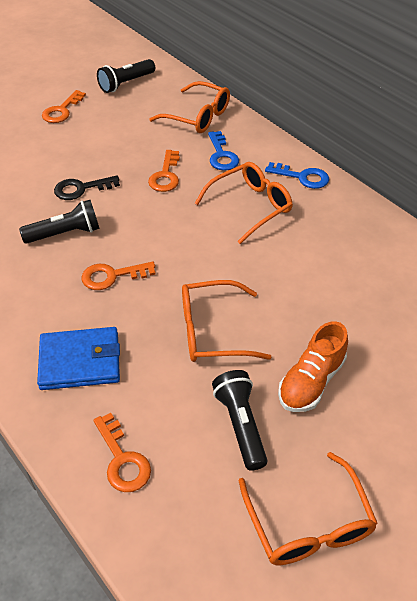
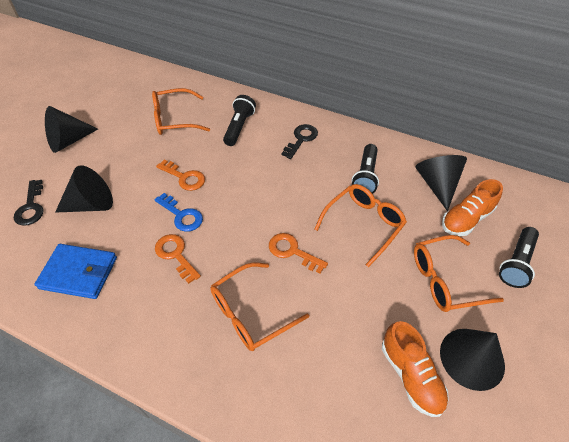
black cone: none = 0 -> [45,106,98,153] [55,166,113,213] [415,155,467,211] [440,329,505,391] = 4
black key: [54,175,120,200] = 1 -> [14,180,44,226] [282,124,318,159] = 2
blue key: [208,131,239,171] [265,162,329,189] = 2 -> [154,193,203,232] = 1
orange key: [42,90,86,123] [82,262,156,290] [93,413,151,492] [148,150,180,192] = 4 -> [155,234,201,284] [156,159,205,191] [269,233,328,274] = 3
orange shoe: [278,321,348,412] = 1 -> [382,321,449,417] [442,179,503,236] = 2

